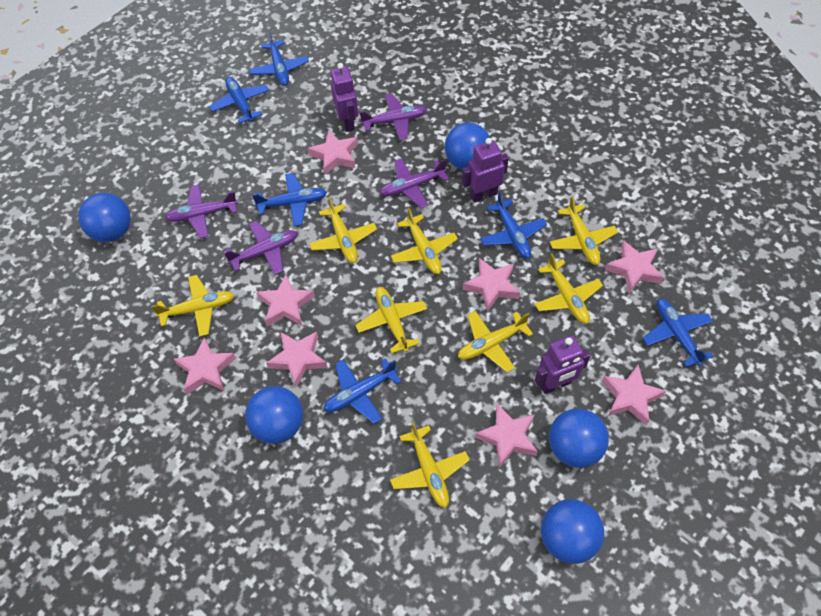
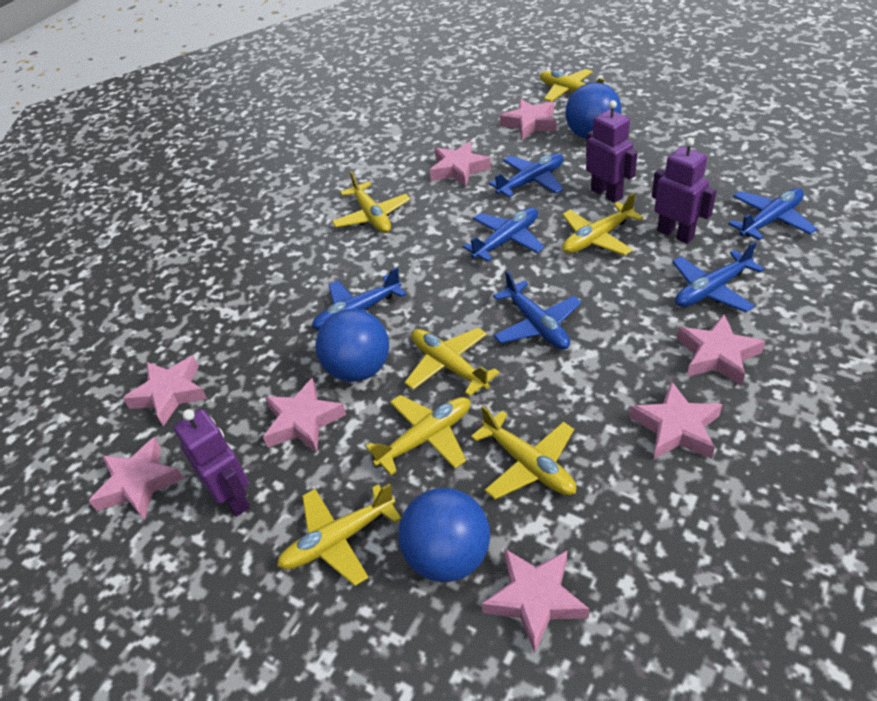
blue ball: [78,193,131,242] [245,386,303,444] [445,122,490,170] [541,499,604,564] [549,408,609,468] = 5 -> [315,309,389,382] [398,488,490,582] [565,82,621,139] = 3
purple plane: [165,185,238,238] [224,221,298,275] [359,94,427,140] [380,158,449,208] = 4 -> none = 0
yellow plane: [151,275,234,337] [309,197,377,263] [356,287,427,354] [390,421,469,508] [391,208,458,274] [458,311,533,372] [535,253,603,324] [550,196,618,265] = 8 -> [277,483,401,586] [332,171,411,233] [365,395,470,475] [404,328,500,397] [471,406,576,499] [540,69,604,102] [562,193,644,255] = 7

